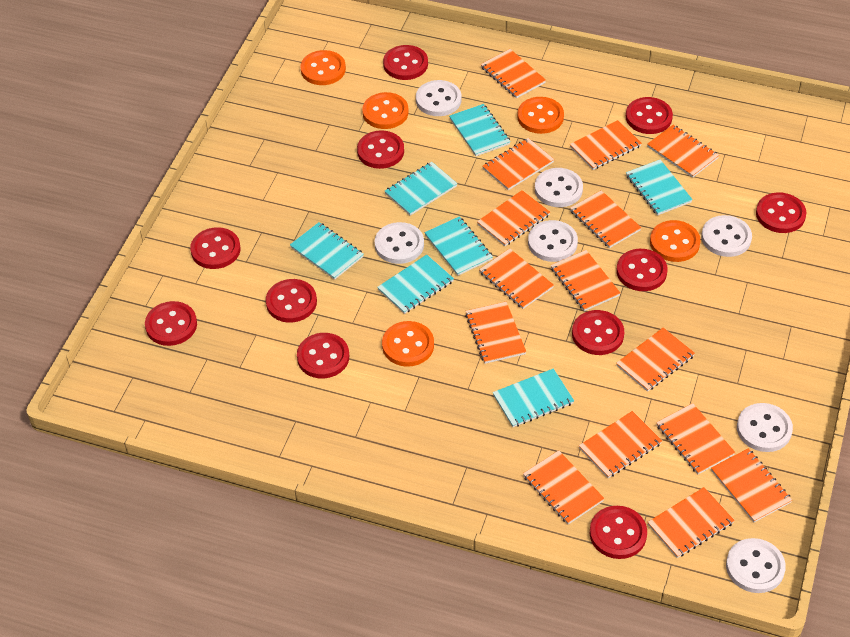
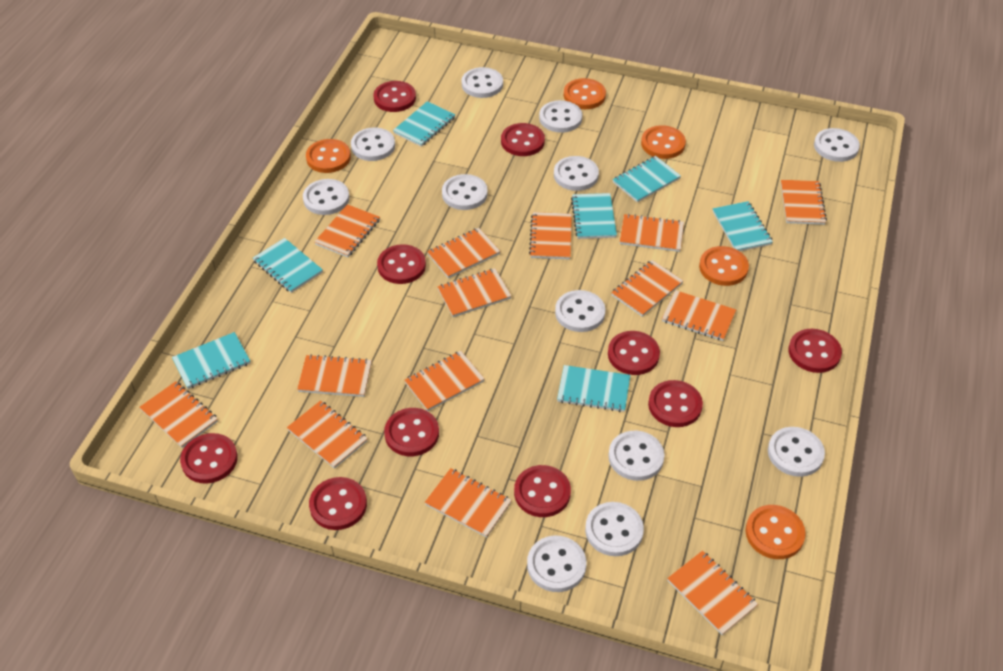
orange notebook: [465,302,526,364] [477,190,550,246] [479,248,554,309] [481,49,546,99] [483,138,554,190] [523,450,605,524] [550,250,621,311] [570,120,642,170] [570,190,641,248] [579,411,662,478] [616,327,695,392] [647,125,719,178] [648,487,735,558] [656,403,735,474] [711,448,792,522] = 15 -> [139,381,218,448] [287,400,368,469] [297,354,372,397] [314,204,380,257] [404,351,485,411] [425,468,512,537] [427,228,500,278] [437,268,511,317] [529,212,572,259] [611,260,683,317] [620,214,684,252] [662,290,736,341] [667,550,758,635] [781,180,827,225] = 14
red button: [145,301,197,346] [190,227,240,269] [266,279,317,323] [297,333,349,378] [357,130,404,169] [383,45,428,80] [572,310,624,355] [589,506,647,559] [617,249,668,291] [626,97,673,134] [756,192,806,233] = 11 -> [180,433,238,484] [309,477,367,530] [373,81,416,112] [377,244,426,284] [384,408,439,456] [501,123,545,156] [514,465,571,517] [608,331,660,375] [648,380,703,427] [788,329,842,373] = 10
white button: [374,222,424,264] [416,80,461,116] [528,220,578,262] [535,168,583,207] [701,215,752,257] [726,538,786,593] [737,403,793,452] = 7 -> [303,179,349,215] [351,127,395,161] [442,174,488,210] [462,67,503,98] [527,536,586,592] [539,100,582,133] [554,156,599,191] [555,290,605,332] [585,502,644,556] [608,431,665,481] [768,427,825,477] [814,128,860,162] = 12

